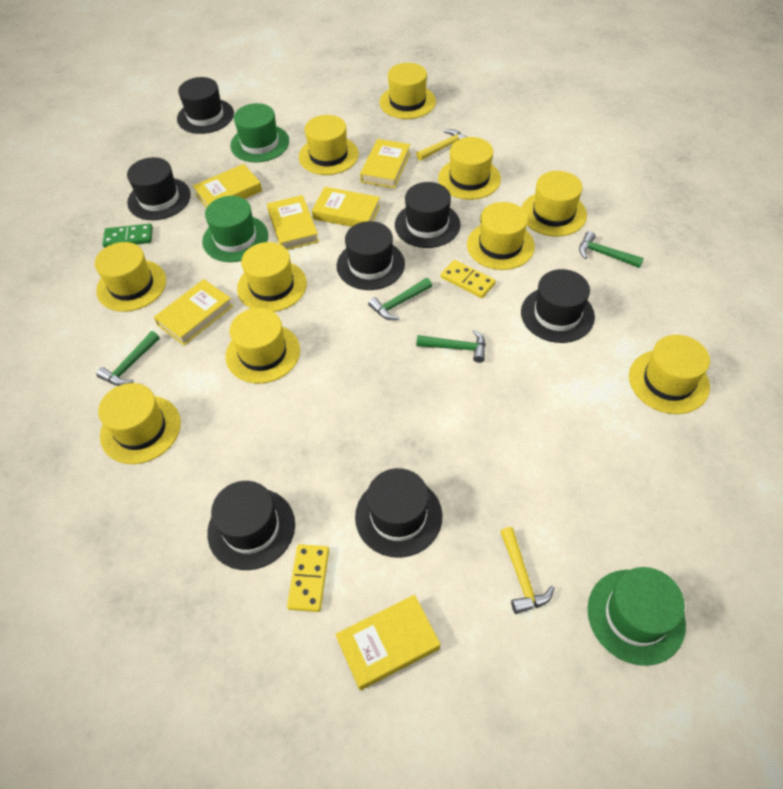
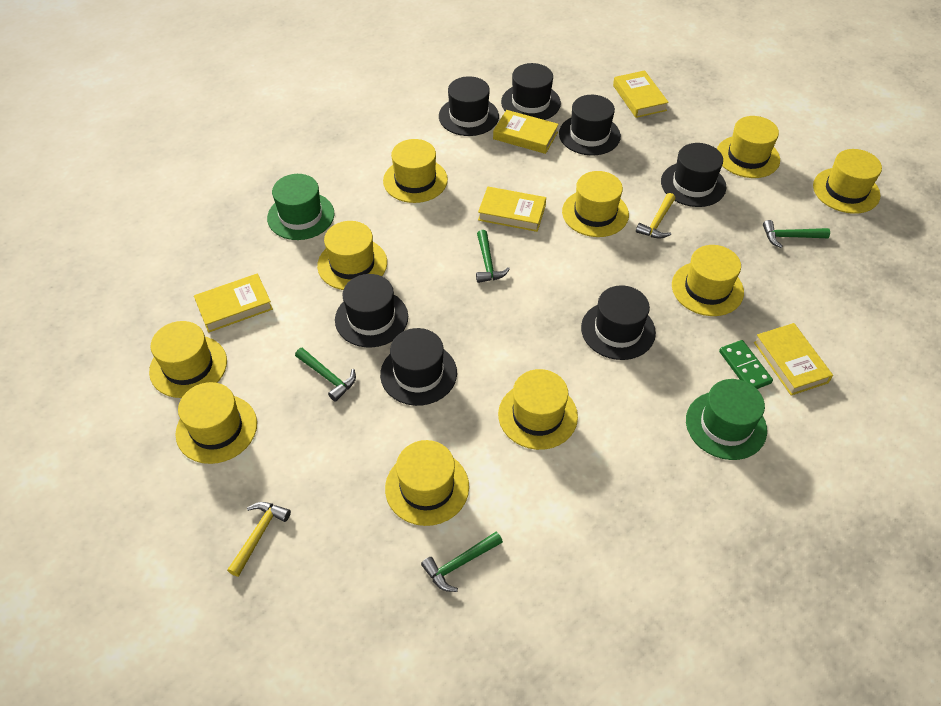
green hat: [202,196,268,262] [230,103,289,162] [587,567,686,666] = 3 -> [267,174,334,240] [686,379,767,460] = 2
yellow book: [154,279,233,345] [193,164,262,208] [267,195,319,250] [312,187,380,227] [336,595,440,690] [360,139,410,188] = 6 -> [194,273,273,333] [478,187,546,232] [493,110,559,154] [613,70,669,118] [754,323,833,396] = 5
yellow domino: [287,544,329,612] [441,260,496,298] = 2 -> none = 0

